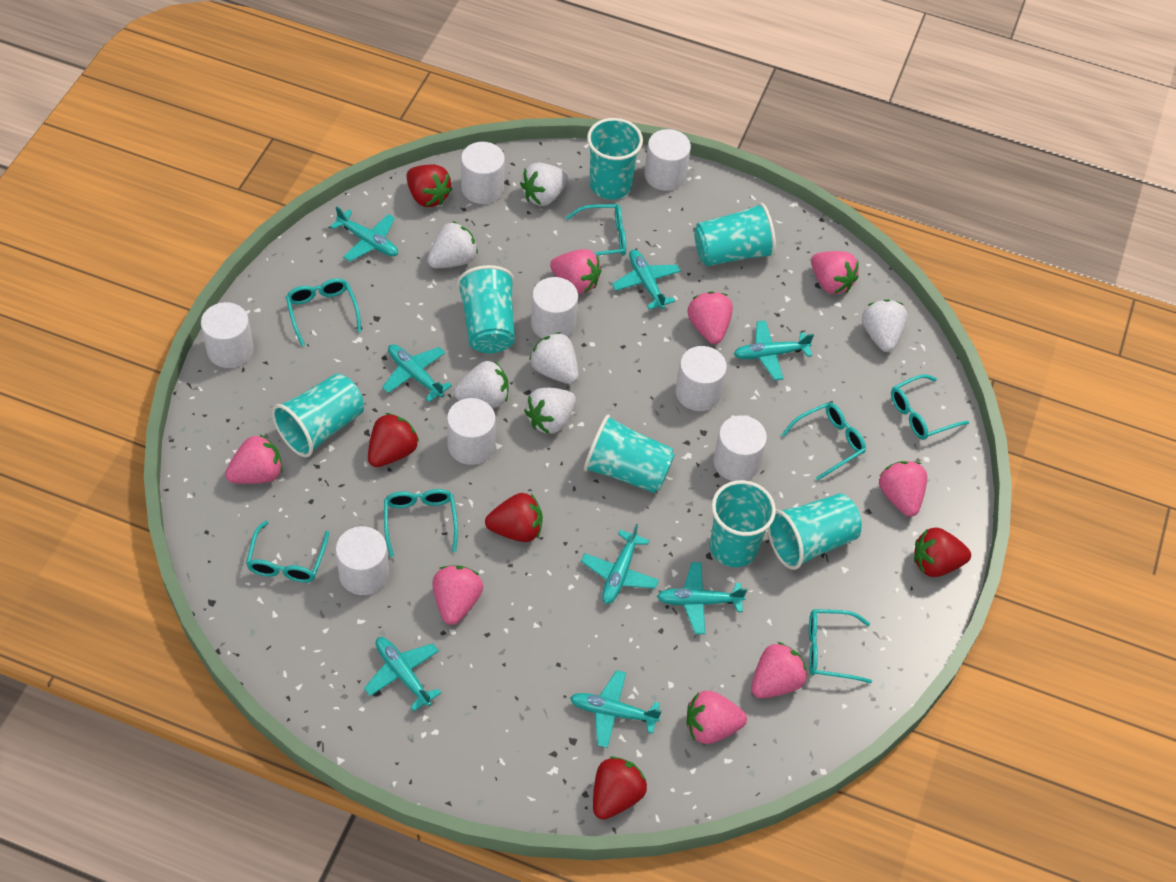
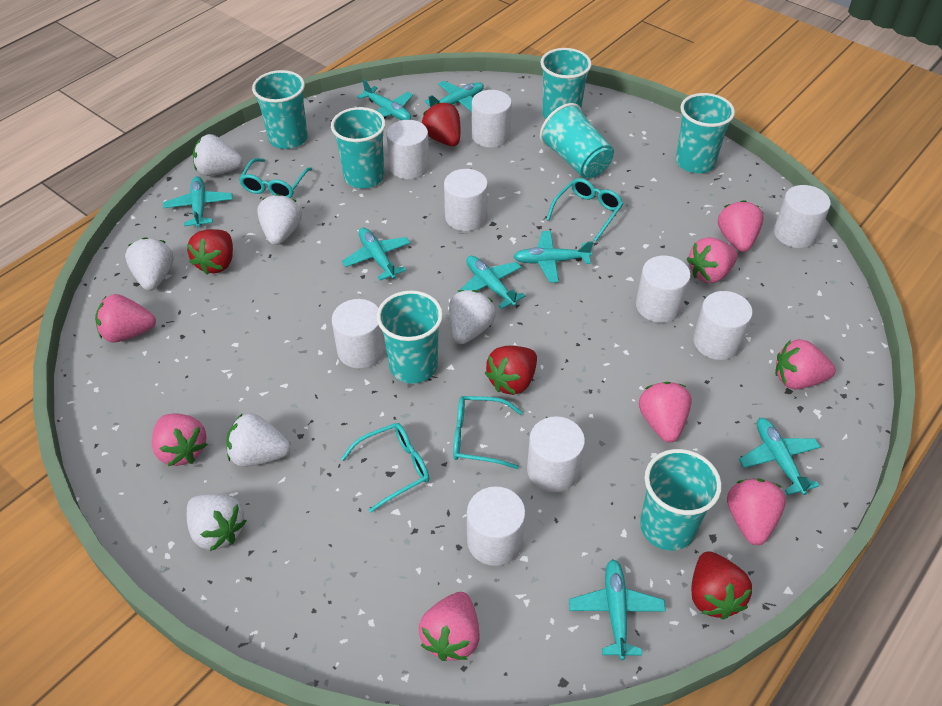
red strawberry: [368,413,419,467] [406,164,452,207] [485,493,543,542] [593,756,647,820] [914,528,971,577] = 5 -> [187,229,233,275] [422,102,460,146] [485,346,537,395] [691,552,752,619] = 4
turquoise glasses: [246,521,329,583] [286,278,361,346] [384,489,458,557] [565,204,626,256] [782,403,866,480] [809,609,872,683] [891,374,969,440] = 7 -> [239,158,312,198] [341,423,429,513] [453,396,523,469] [546,178,623,242] = 4
white cylinder: [201,302,254,368] [335,526,389,595] [447,398,496,465] [461,142,505,204] [531,277,578,339] [644,129,691,191] [675,346,727,411] [713,415,767,481] = 8 -> [332,299,385,369] [386,120,430,179] [444,169,488,231] [467,486,526,566] [472,90,512,148] [527,416,585,492] [636,256,691,323] [693,291,753,360] [774,185,831,248] = 9

